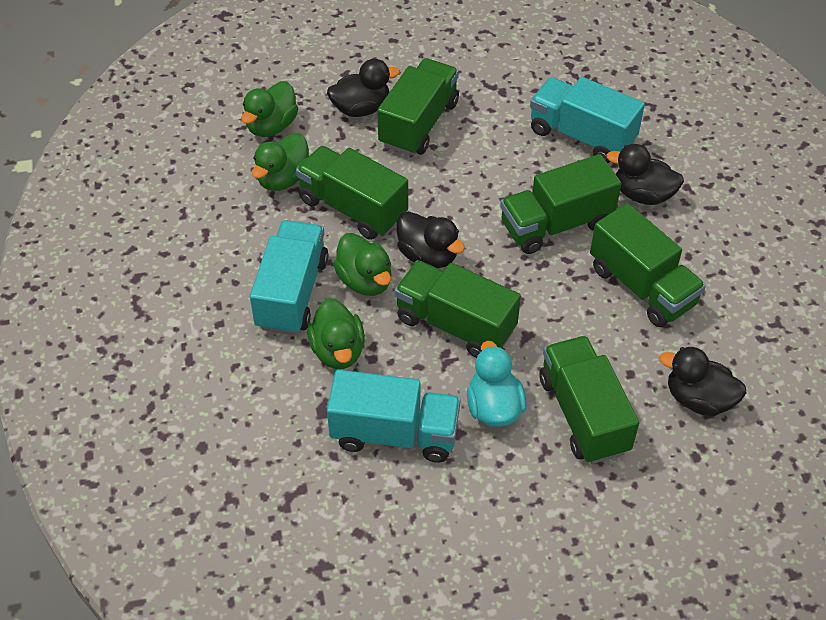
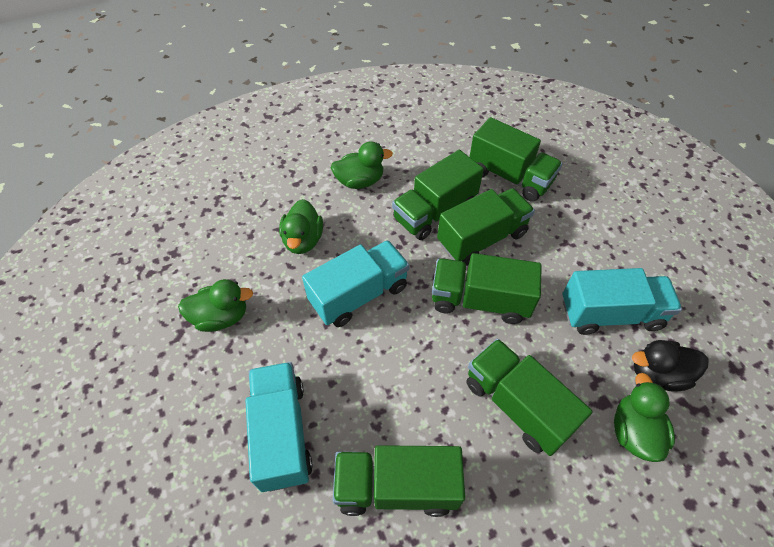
black duck: [327,59,400,117] [397,212,465,268] [606,144,684,205] [659,347,746,416] = 4 -> [632,340,708,391] = 1
turquoise duck: [467,341,527,427] = 1 -> none = 0

